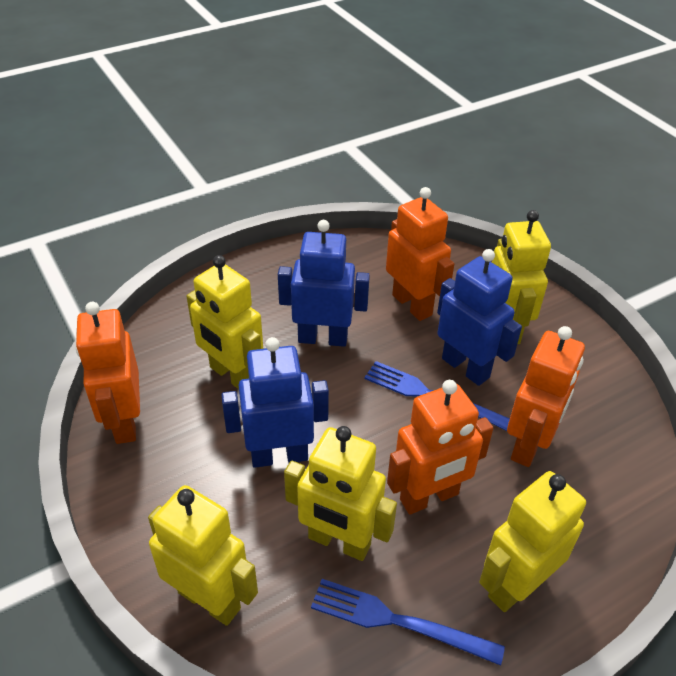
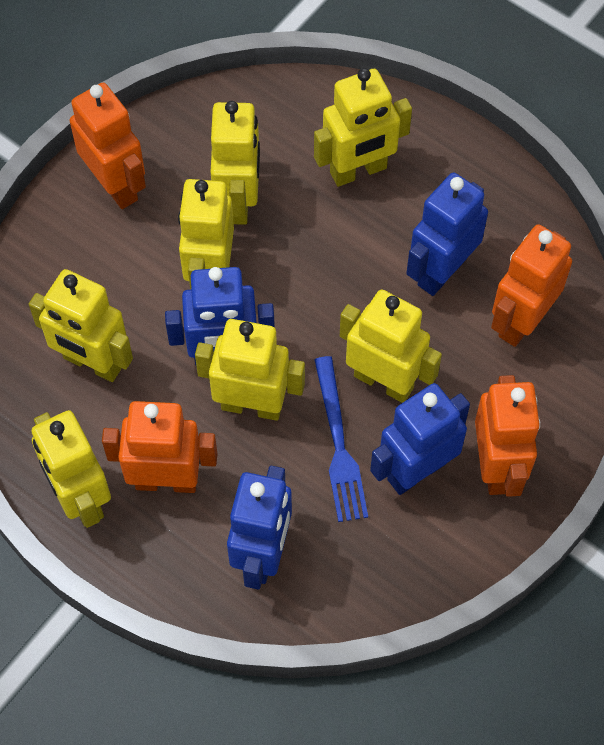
blue fork: [311,579,505,666] [364,361,510,431] = 2 -> [314,356,368,522] = 1
blue robot: [221,337,329,468] [278,220,370,347] [437,249,522,386] = 3 -> [165,267,275,365] [227,466,292,589] [370,383,470,495] [406,172,488,296] = 4
yellow robot: [148,485,258,626] [186,255,263,389] [284,426,397,561] [479,471,586,612] [492,210,551,344] = 5 -> [29,269,133,382] [31,410,111,528] [178,179,234,290] [195,319,305,421] [210,101,260,225] [314,68,412,187] [340,289,442,403] = 7

